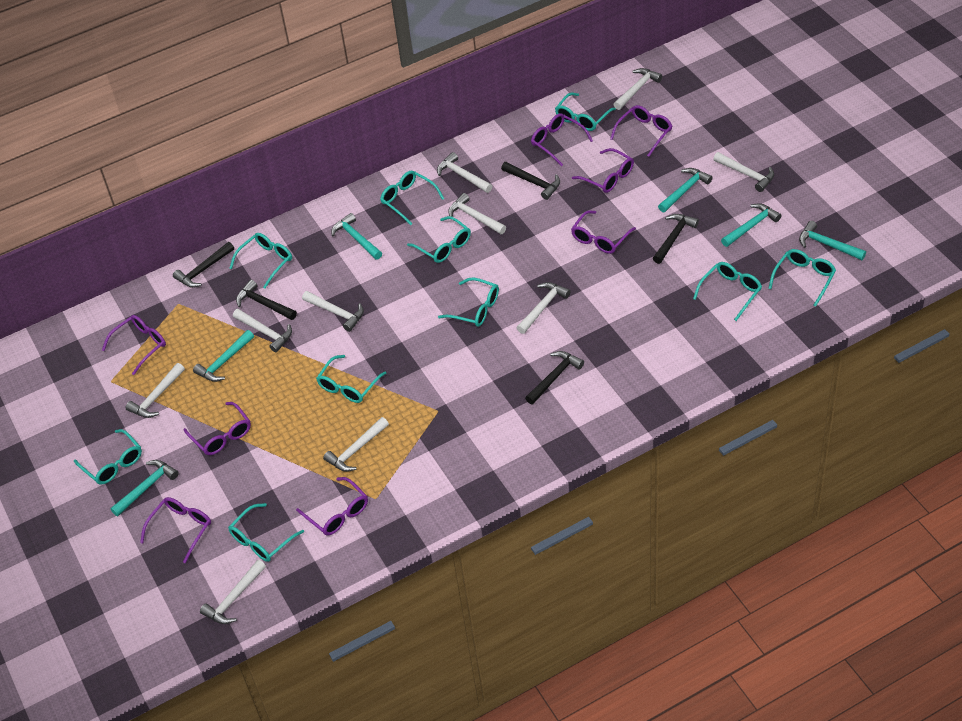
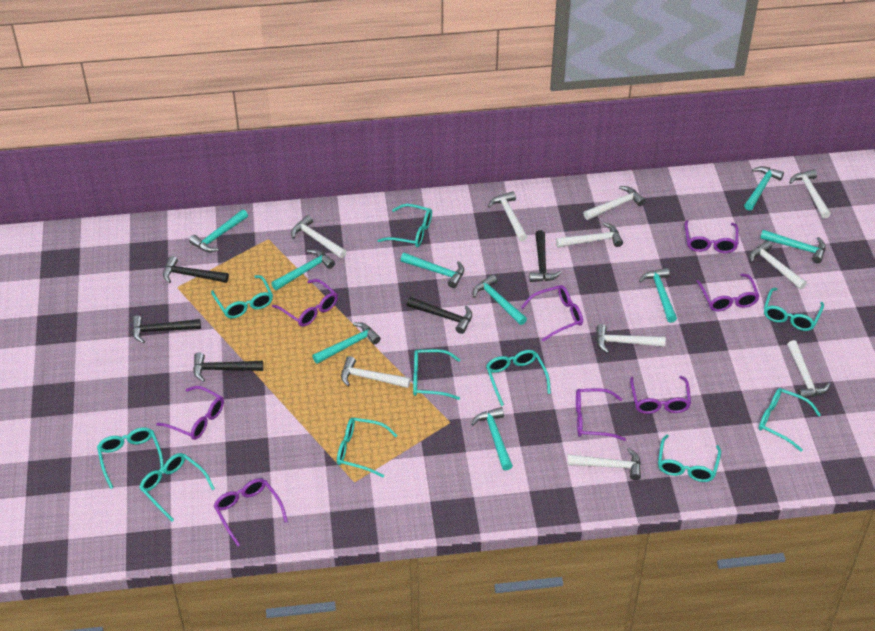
turquoise hammer: [110,460,179,516] [193,330,254,382] [331,213,382,260] [658,168,713,212] [721,203,781,247] [799,221,866,260] = 6 -> [189,209,248,252] [271,249,335,290] [312,322,381,364] [400,253,464,288] [471,407,513,470] [473,275,527,325] [639,268,677,323] [744,166,784,211] [760,230,826,264] = 9

